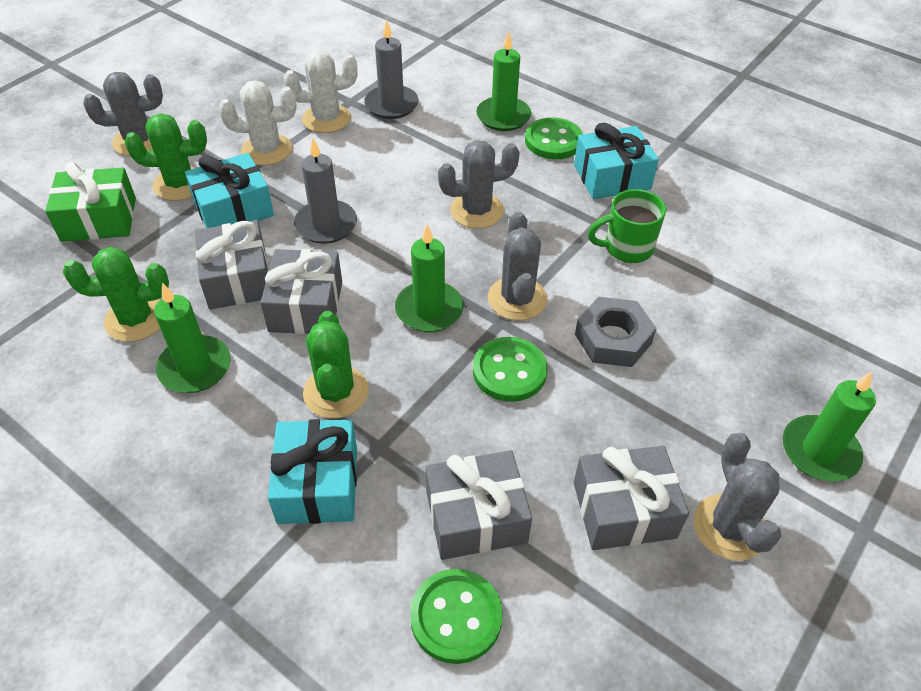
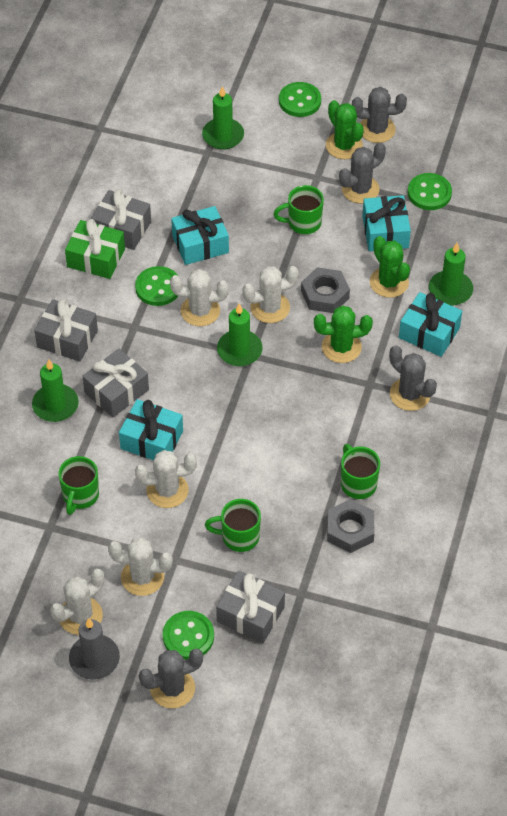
green button: [410,569,503,664] [473,337,548,402] [525,117,583,159] = 3 -> [135,266,178,306] [163,611,214,660] [279,82,321,117] [408,173,452,210] = 4
green mug: [588,189,666,263] = 1 -> [58,456,99,515] [205,499,261,552] [273,185,324,234] [341,444,380,499] = 4
grey candle: [294,139,357,244] [364,19,419,119] = 2 -> [69,618,120,680] = 1
grey nut: [575,297,656,367] = 1 -> [301,267,350,313] [327,499,375,553] = 2
turquoise gift: [185,153,274,228] [268,419,357,524] [574,123,659,199] = 3 -> [119,399,183,460] [171,206,229,265] [362,195,411,251] [399,292,462,357] = 4
white cactus: [219,80,297,166] [284,50,358,133] = 2 -> [50,569,104,635] [108,537,173,596] [135,450,197,508] [170,269,229,326] [242,266,299,323] = 5

